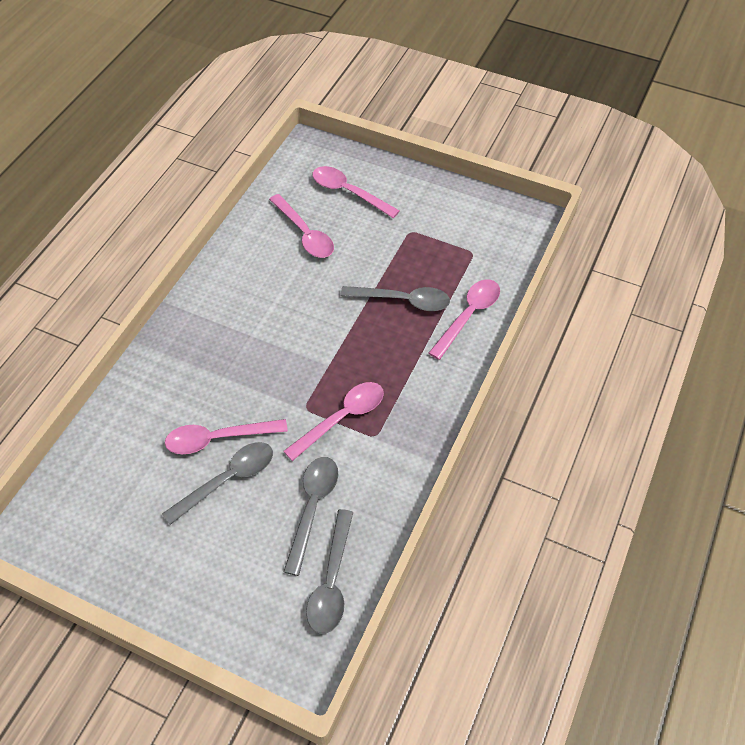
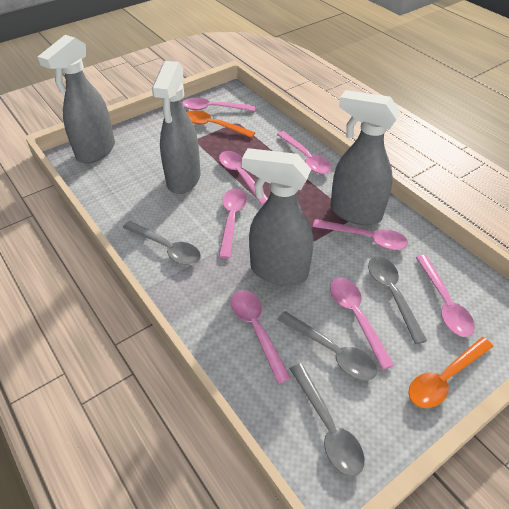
grey spray bottle: none = 0 -> [38,35,115,163] [152,61,200,194] [242,148,313,286] [330,90,401,225] = 4
orange spoon: none = 0 -> [187,110,256,138] [408,337,493,408] = 2
pink spoon: [165,419,288,454] [269,194,334,258] [283,382,384,461] [312,166,400,218] [429,279,500,360] = 5 -> [182,98,255,111] [219,151,268,205] [219,188,247,259] [231,290,291,384] [277,131,332,174] [313,219,408,250] [330,278,394,370] [415,255,475,337] = 8

